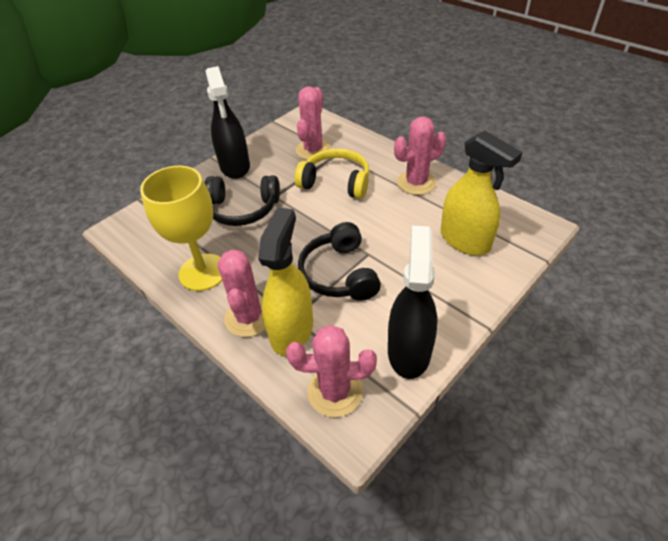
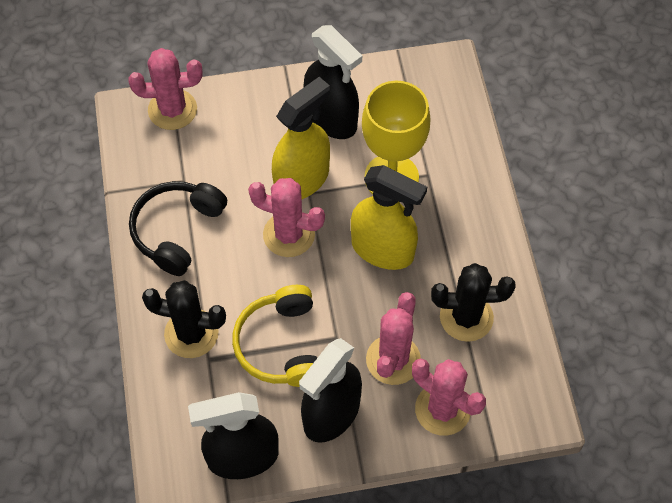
black cactus: none = 0 -> [142,280,226,358] [431,263,516,342] = 2
black headphones: [205,176,280,226] [298,222,381,301] = 2 -> [129,181,227,276] = 1
black spray bottle: [206,66,250,179] [388,226,438,379] = 2 -> [188,392,279,479] [299,338,362,443] [303,25,362,139] = 3

